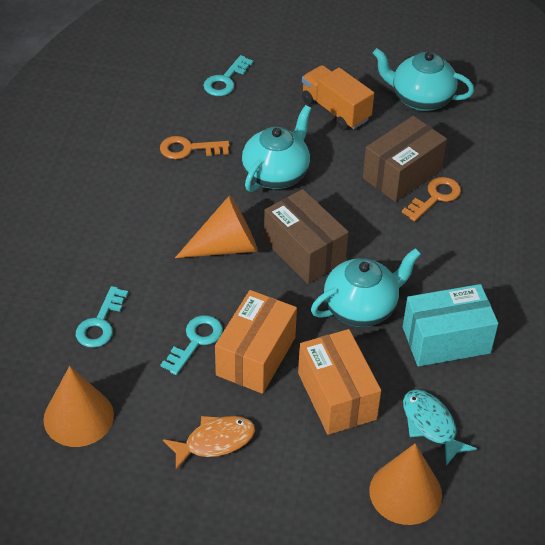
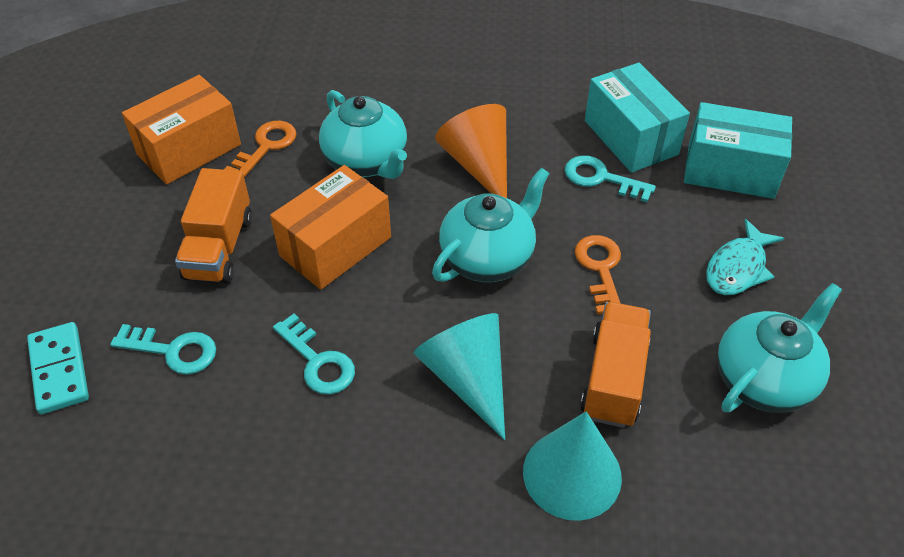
brown box: [264,189,349,284] [363,116,447,202] = 2 -> none = 0
orange cone: [43,366,114,447] [175,195,258,258] [369,443,442,525] = 3 -> [435,104,507,198] = 1
orange fish: [163,416,255,470] = 1 -> none = 0
orange truck: [302,65,374,130] = 1 -> [175,168,252,283] [580,302,651,428] = 2
turquoise box: [403,284,498,367] = 1 -> [585,63,690,173] [684,102,792,199] = 2
turquoise cone: none = 0 -> [414,313,505,440] [523,411,622,521] = 2
turquoise domino: none = 0 -> [27,322,89,414] = 1

